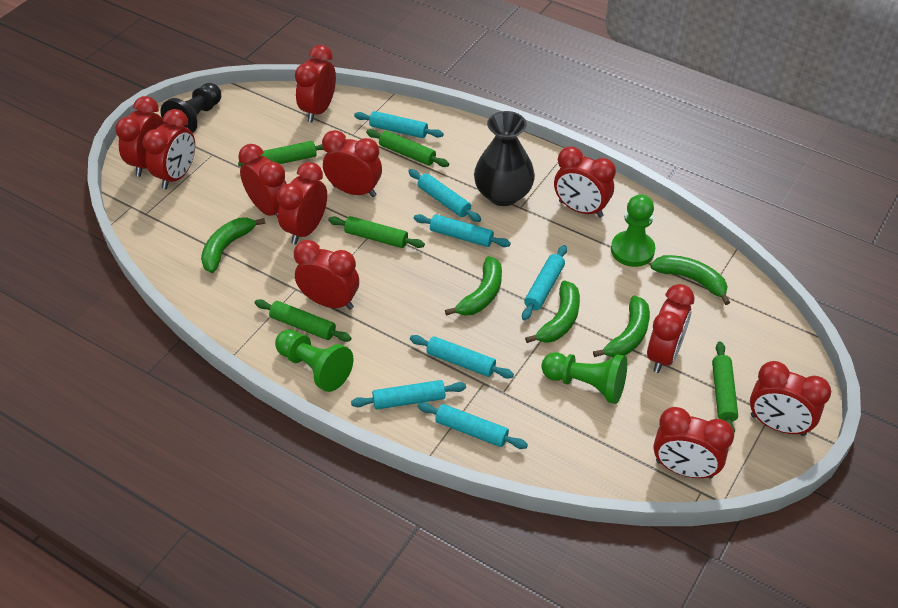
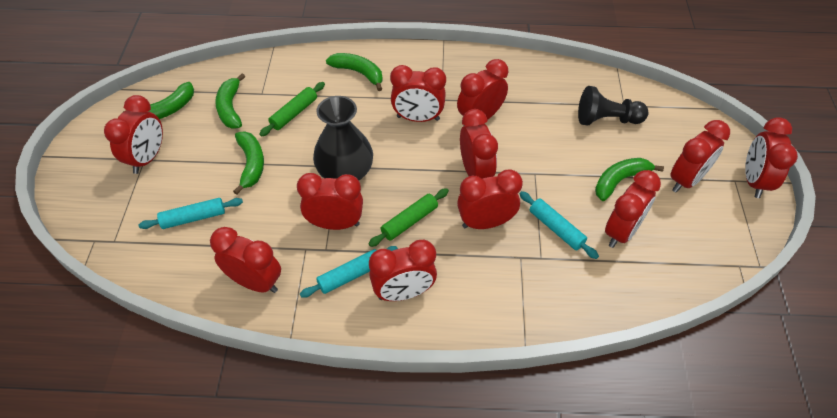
green pawn: [275,329,353,392] [541,352,627,404] [611,194,655,267] = 3 -> none = 0
green rolling pin: [238,141,324,167] [255,299,351,342] [328,216,425,248] [366,129,449,167] [712,342,738,433] = 5 -> [259,82,325,137] [369,188,449,247] = 2
turquoise rolling pin: [351,380,466,409] [354,111,444,138] [408,169,481,222] [410,335,514,379] [414,214,511,247] [417,402,528,449] [522,245,567,321] = 7 -> [139,198,243,229] [300,246,398,298] [520,191,599,259] = 3

